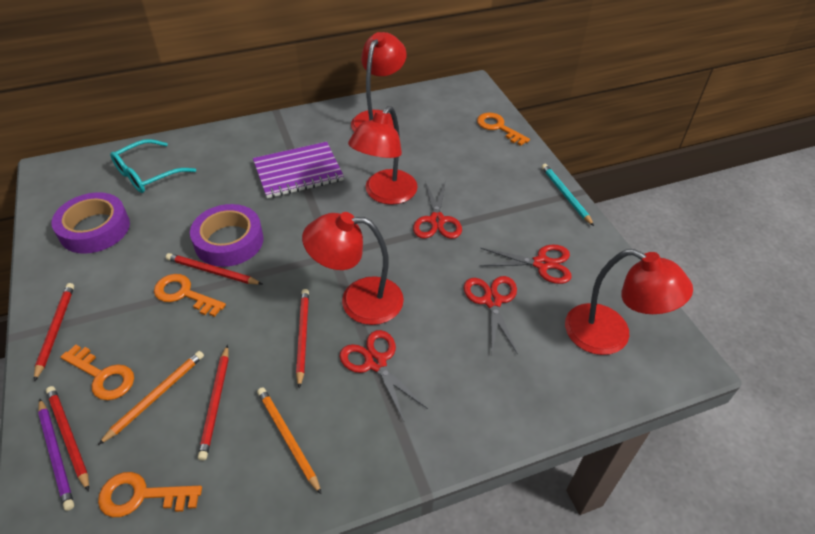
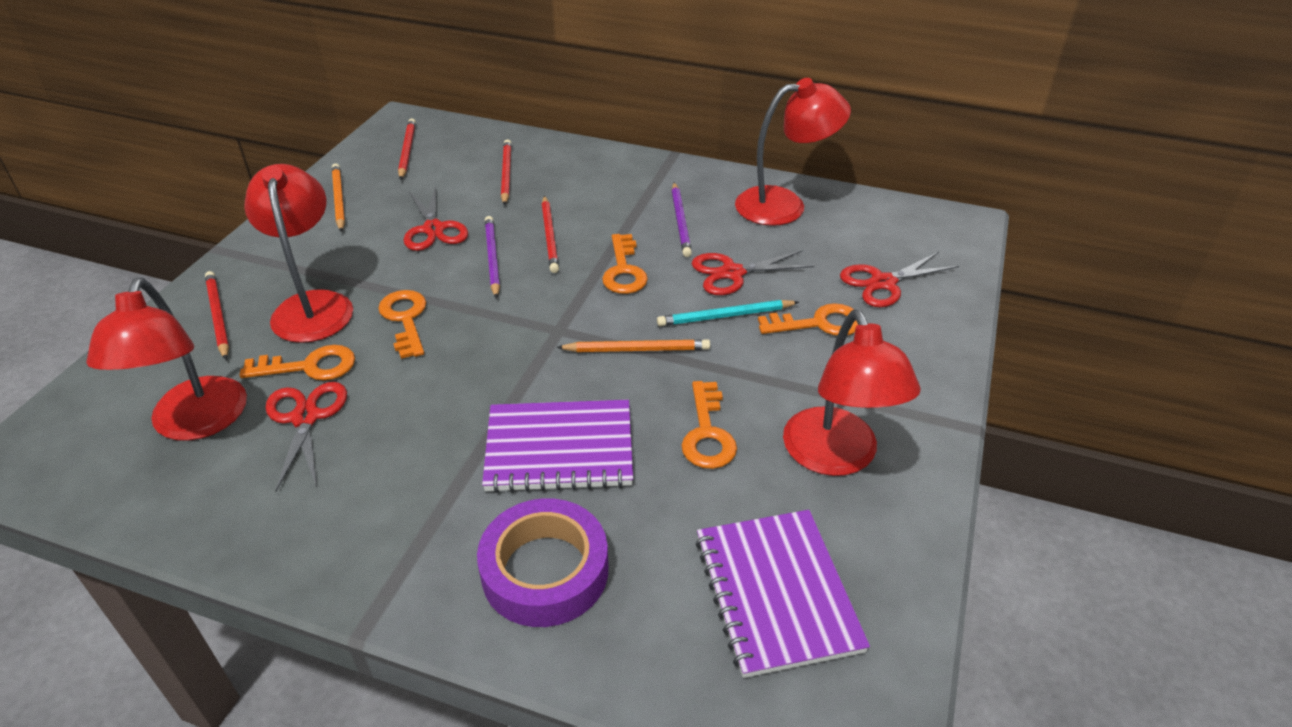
orange key: [61,345,134,400] [98,472,202,517] [154,274,226,317] [477,113,530,146] = 4 -> [240,345,355,381] [378,290,426,359] [602,234,648,294] [681,381,737,469] [758,303,858,336] = 5
purple notebook: [253,142,344,198] = 1 -> [482,400,633,493] [696,510,870,678] = 2
purple pencil: [38,399,74,511] = 1 -> [485,216,500,299] [672,182,692,257] = 2
purple tape: [52,192,130,254] [190,204,264,267] = 2 -> [477,498,608,627] = 1
red pencil: [34,283,74,381] [46,386,89,491] [166,253,262,285] [198,345,229,461] [296,289,309,388] = 5 -> [205,271,229,360] [398,118,416,180] [501,139,512,205] [542,196,559,273] = 4
turquoise glasses: [110,139,196,193] = 1 -> none = 0

